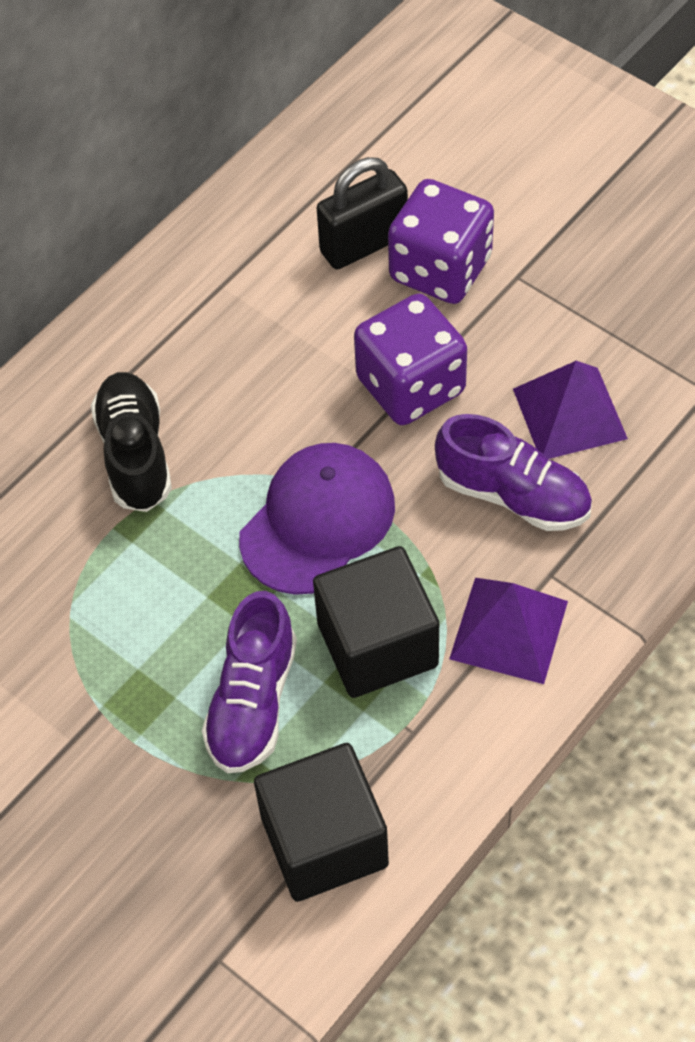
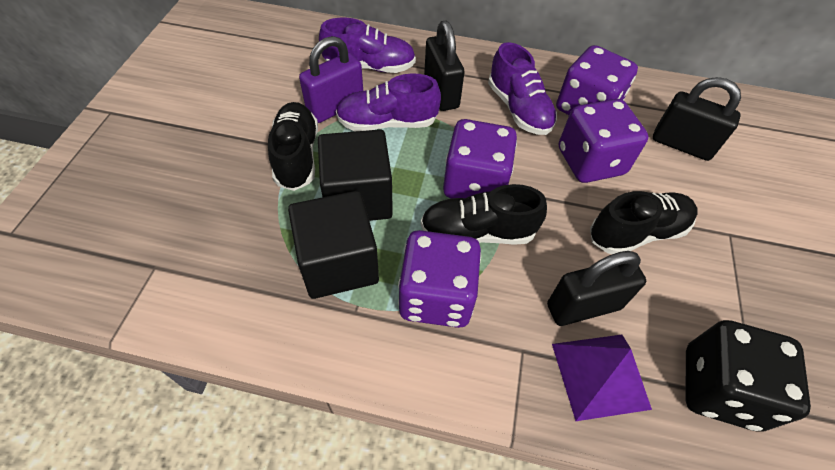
black dice: none = 0 -> [686,320,811,432] = 1
black padlock: [317,157,408,269] = 1 -> [424,21,465,111] [547,251,646,326] [653,77,741,161] = 3
black shoe: [91,372,172,512] = 1 -> [268,102,318,191] [421,184,547,245] [590,191,697,254] = 3
purple cap: [239,443,395,595] = 1 -> none = 0
purple dice: [354,293,467,425] [388,179,494,304] = 2 -> [398,230,481,328] [443,119,517,199] [556,45,638,115] [559,99,649,183] = 4
purple padlock: none = 0 -> [299,36,363,123] = 1
purple pyramid: [449,578,568,684] [513,361,628,459] = 2 -> [552,335,652,421] = 1
purple shoe: [202,591,297,774] [435,414,592,531] = 2 -> [319,18,416,73] [336,73,441,131] [488,42,557,135] = 3

